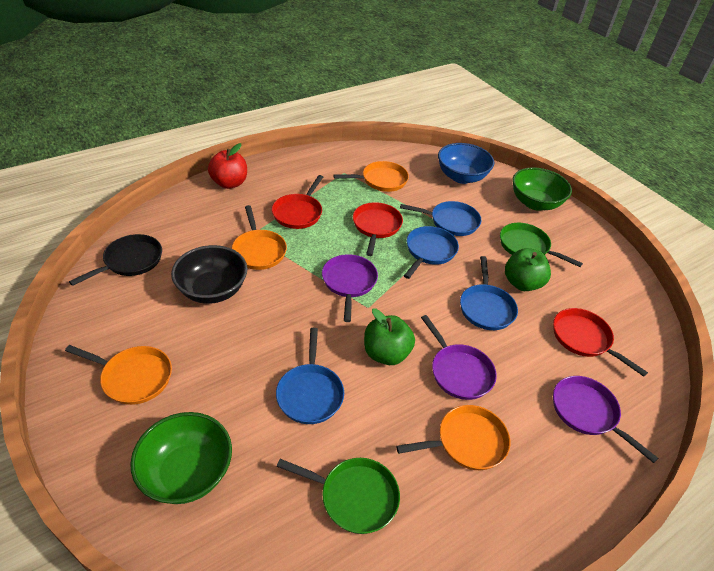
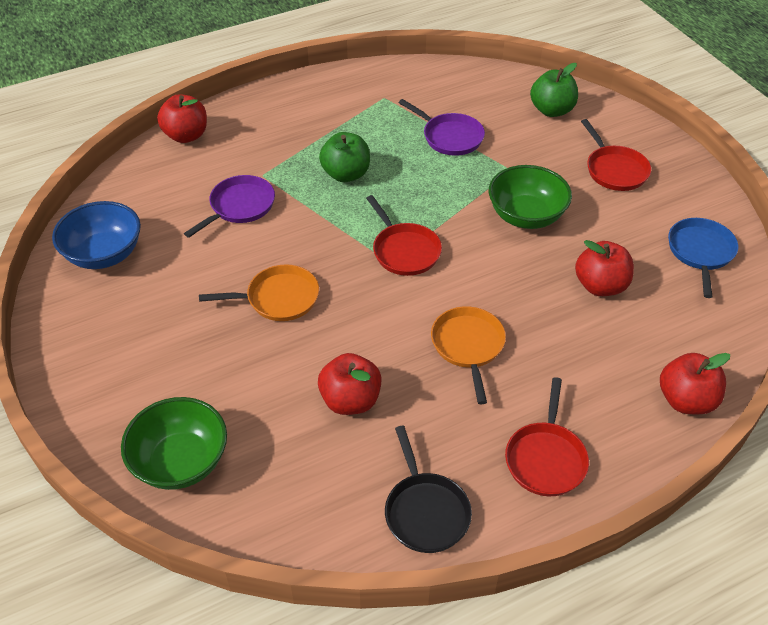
black bowl: [171,245,248,304] = 1 -> none = 0
blue pan: [276,328,344,424] [400,201,481,236] [404,226,459,279] [460,256,518,330] = 4 -> [668,218,738,298] = 1
green pan: [276,458,400,534] [500,223,583,267] = 2 -> none = 0
orange pan: [65,345,172,405] [232,205,287,270] [333,161,409,192] [396,405,510,470] = 4 -> [199,265,319,321] [431,306,506,404] = 2
purple pan: [322,254,378,322] [421,315,497,400] [553,376,658,463] = 3 -> [184,175,275,238] [399,99,485,156] = 2
red apple: [208,143,247,189] = 1 -> [157,94,207,143] [318,353,382,415] [575,240,634,296] [660,353,730,414] = 4

